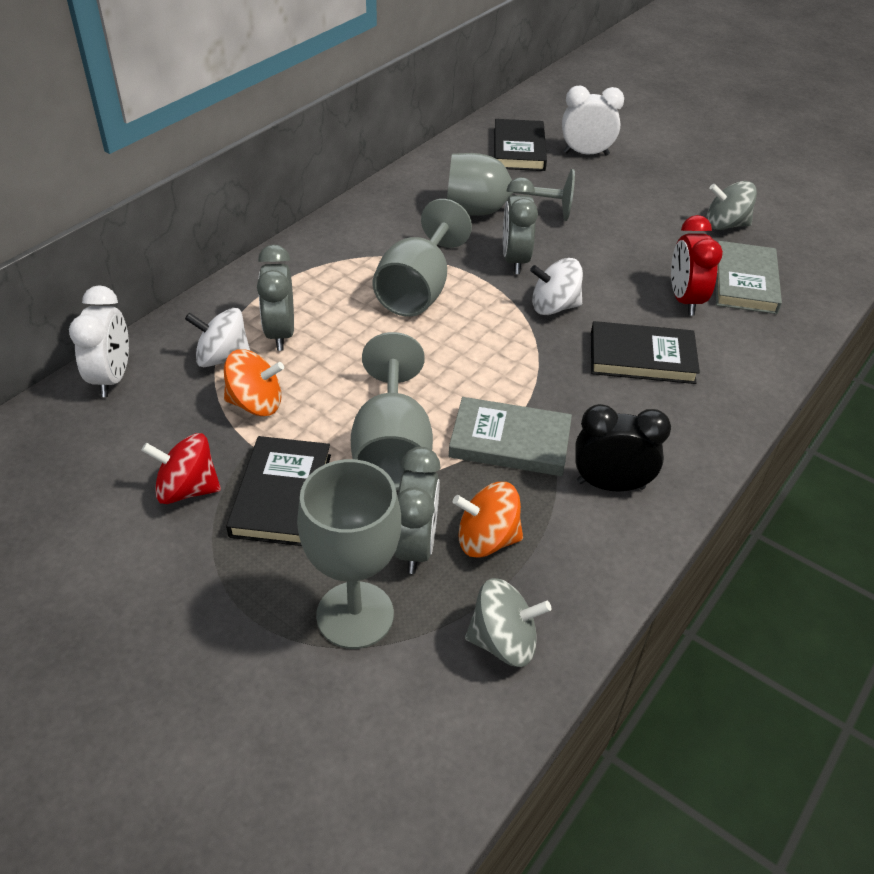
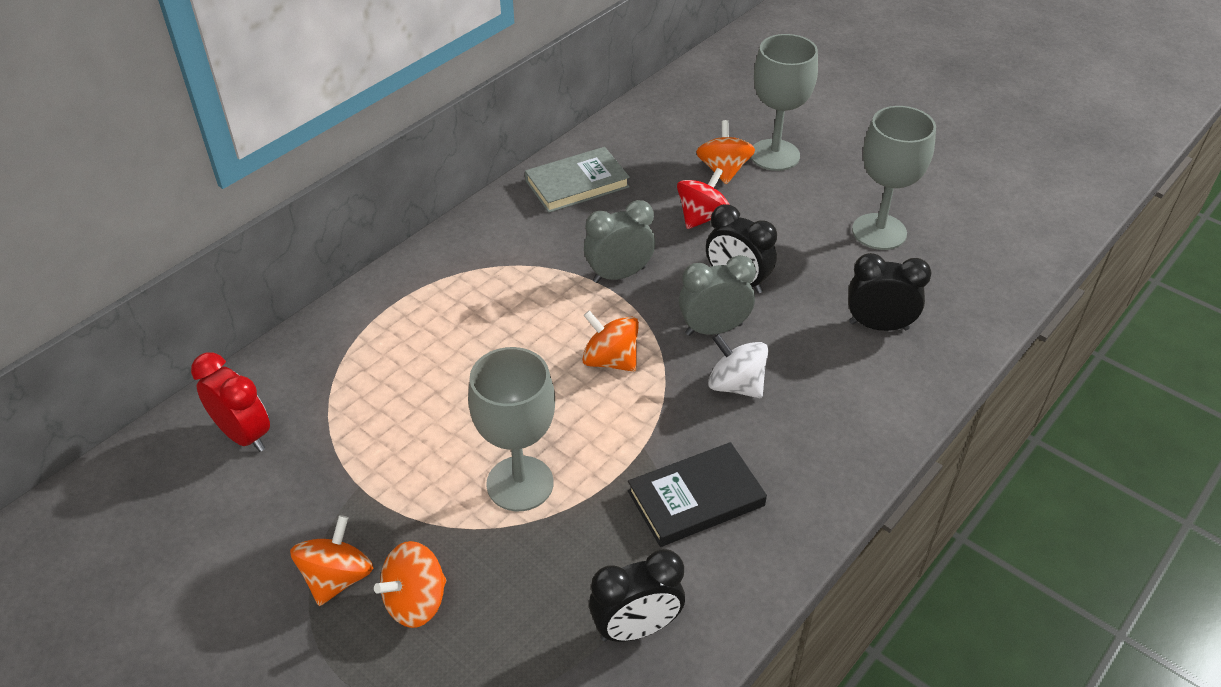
black book: [226,436,331,546] [494,119,547,171] [591,321,700,384] = 3 -> [628,442,767,547] = 1
black clock: [575,404,671,491] = 1 -> [589,549,685,642] [706,204,777,294] [848,253,931,331] = 3
grey book: [449,397,572,476] [716,241,782,314] = 2 -> [525,147,630,213] = 1
grey clock: [257,244,294,351] [395,447,441,574] [503,177,538,274] = 3 -> [584,200,655,283] [679,255,756,336] = 2
grey goblet: [297,459,401,649] [351,332,433,490] [373,199,472,317] [447,153,575,221] = 4 -> [468,347,555,511] [751,34,818,171] [852,106,936,250] = 3
grey spinning top: [465,578,552,667] [706,181,757,230] = 2 -> none = 0
orange spinning top: [224,349,284,416] [453,482,523,558] = 2 -> [290,515,373,606] [374,541,446,628] [582,310,639,372] [696,120,755,184] = 4
white clock: [69,285,129,397] [562,86,624,156] = 2 -> none = 0
white spinning top: [185,308,250,367] [530,258,583,315] = 2 -> [708,334,768,398] = 1

